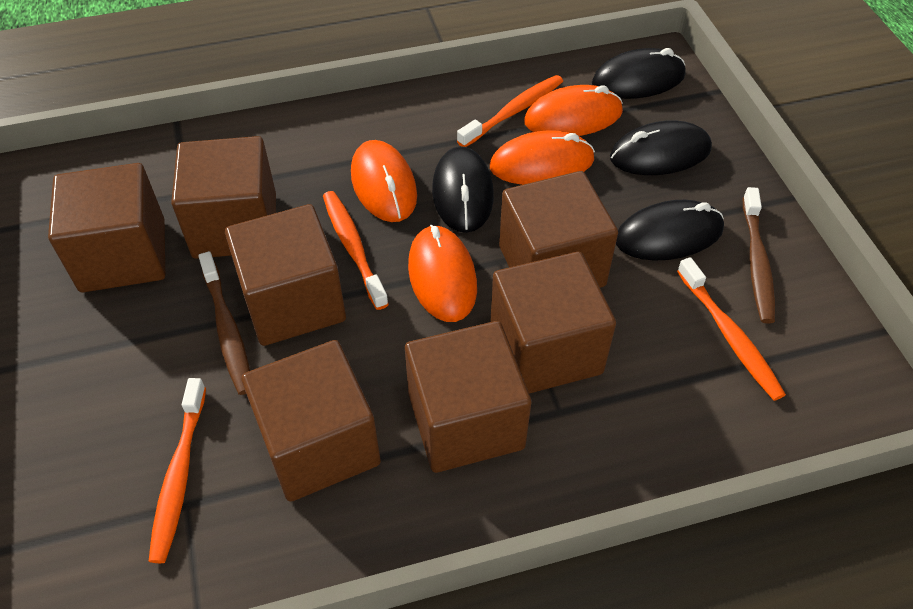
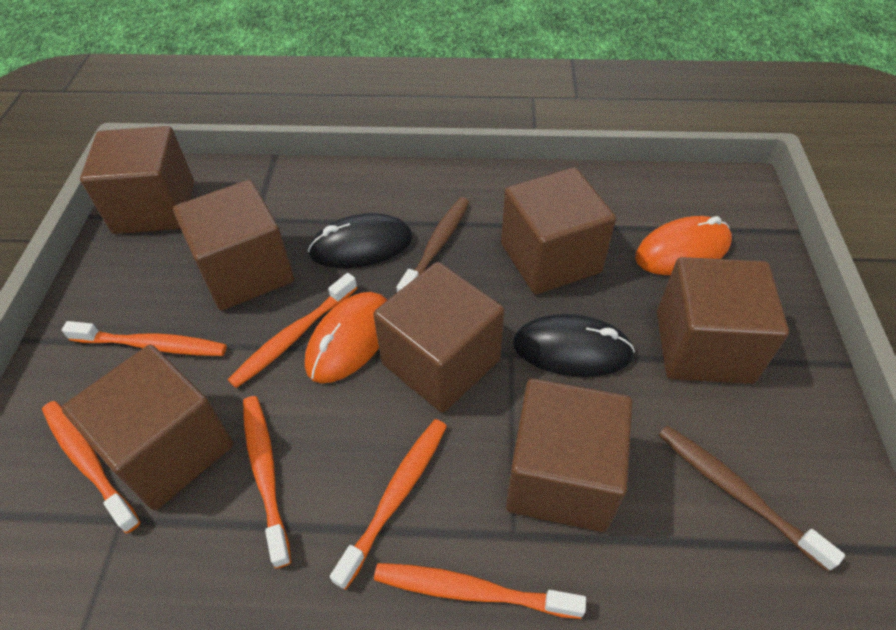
black mouse: [432,146,494,233] [592,48,686,99] [610,120,712,175] [616,200,724,261] = 4 -> [308,213,412,268] [513,314,635,377] = 2
orange mouse: [351,140,417,222] [408,225,477,322] [490,130,595,185] [524,85,623,136] = 4 -> [305,292,387,383] [635,216,732,275] = 2
orange toothbrush: [148,378,206,563] [323,191,389,310] [457,75,563,147] [677,257,786,401] = 4 -> [42,401,140,533] [62,321,227,356] [228,273,357,388] [243,396,291,568] [330,419,447,590] [374,563,586,619] = 6

